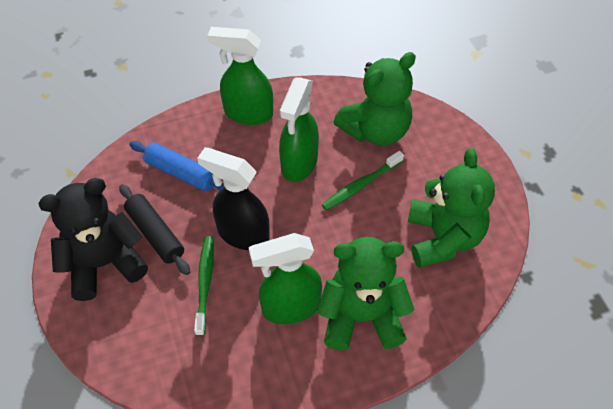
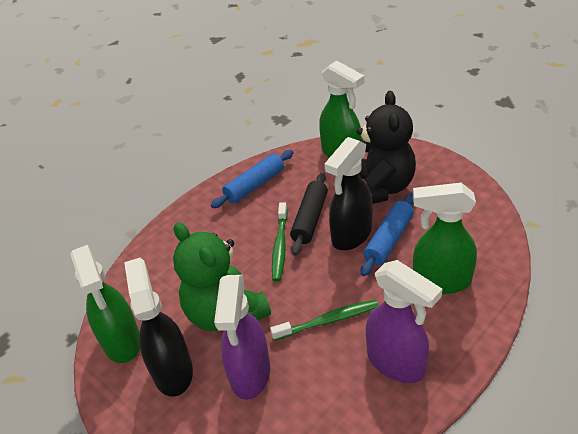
black spray bottle: [197,147,269,250] = 1 -> [124,258,193,397] [325,137,373,250] = 2
blue rolling pin: [129,141,225,192] = 1 -> [211,150,294,208] [361,193,414,276] = 2
green teddy bear: [317,237,415,350] [334,52,416,146] [408,148,495,268] = 3 -> [173,222,271,331] = 1
purple spray bottle: none = 0 -> [214,275,270,400] [366,260,443,383] = 2

